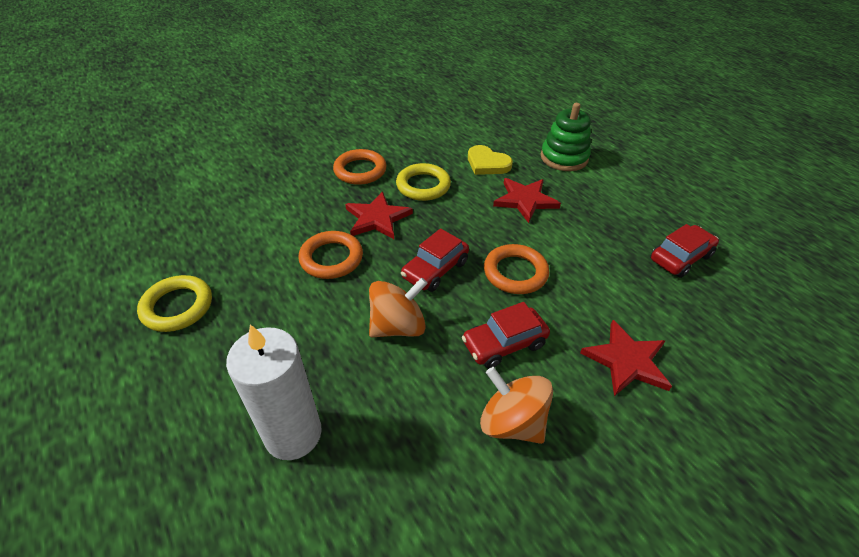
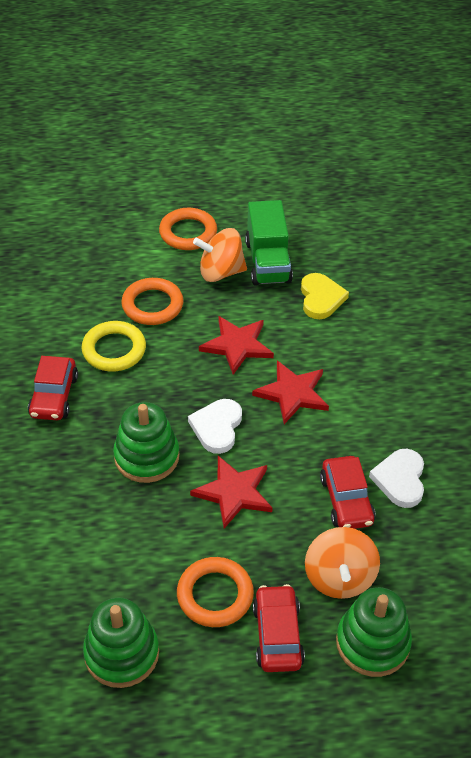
green stacking toy: [541,103,591,171] = 1 -> [83,598,159,688] [113,402,179,483] [336,587,412,677] = 3
green truck: none = 0 -> [245,200,293,285] = 1
white candle: [226,324,322,460] = 1 -> none = 0
white heart: none = 0 -> [188,399,242,454] [369,449,424,508] = 2
yellow ring: [137,275,212,332] [396,163,451,201] = 2 -> [81,321,146,372] = 1

